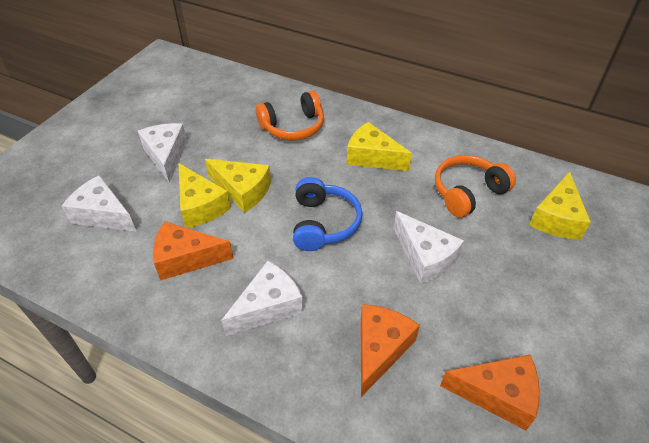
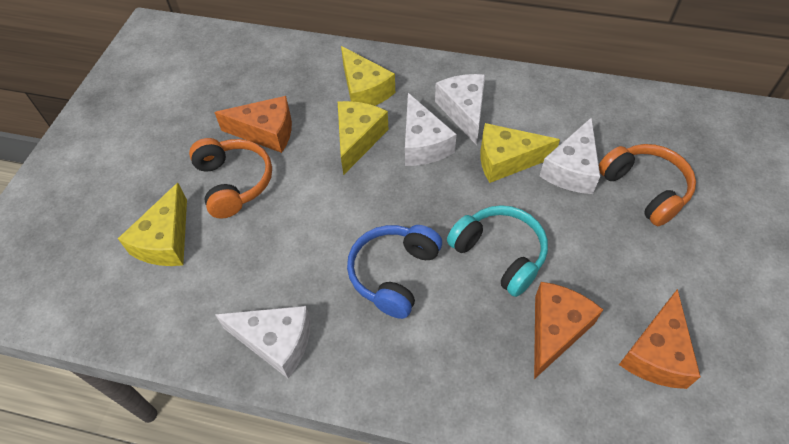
turquoise headphones: none = 0 -> [447,205,548,297] = 1

